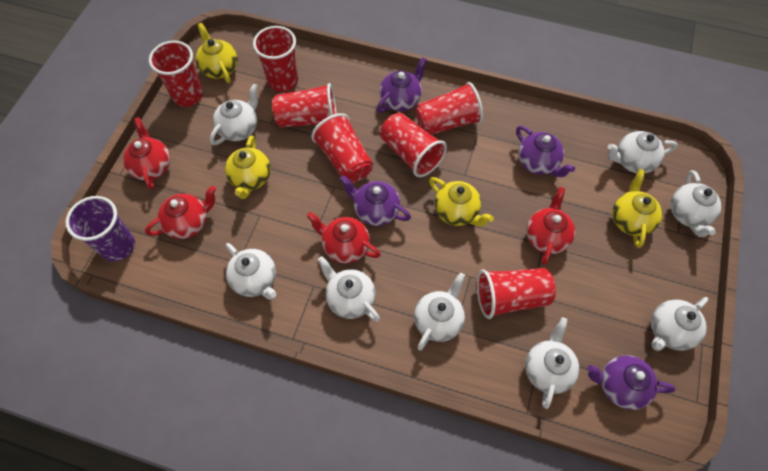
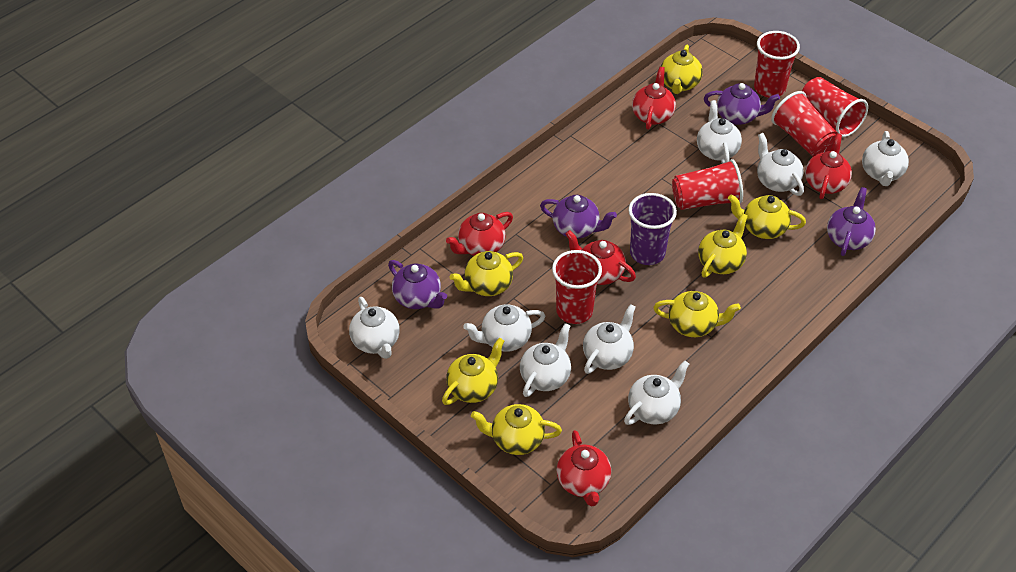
red cup: [149,41,203,107] [253,26,298,92] [272,83,337,128] [311,113,373,183] [380,113,447,177] [416,82,483,135] [477,268,556,319] = 7 -> [552,250,602,324] [672,159,743,210] [754,31,800,98] [771,91,837,157] [802,77,868,137] = 5
red teapot: [123,117,170,190] [145,186,216,239] [307,212,381,264] [526,187,575,265] = 4 -> [446,212,513,256] [557,430,611,507] [566,230,636,285] [632,67,676,130] [805,133,852,199] = 5
yellow teapot: [196,23,238,83] [225,135,271,199] [429,177,494,226] [612,169,662,248] = 4 -> [442,338,504,405] [450,251,523,296] [471,404,562,455] [653,291,741,337] [661,44,703,94] [698,213,748,277] [728,194,806,239] = 7

